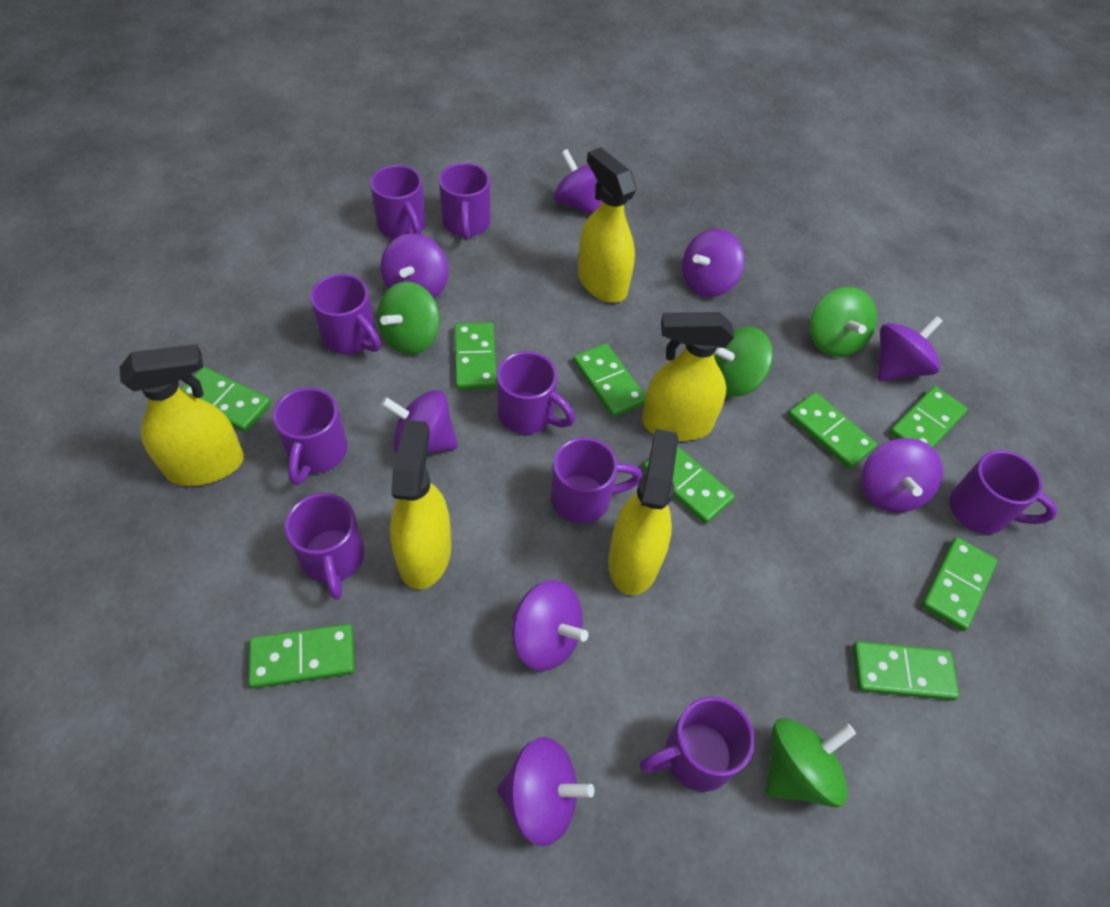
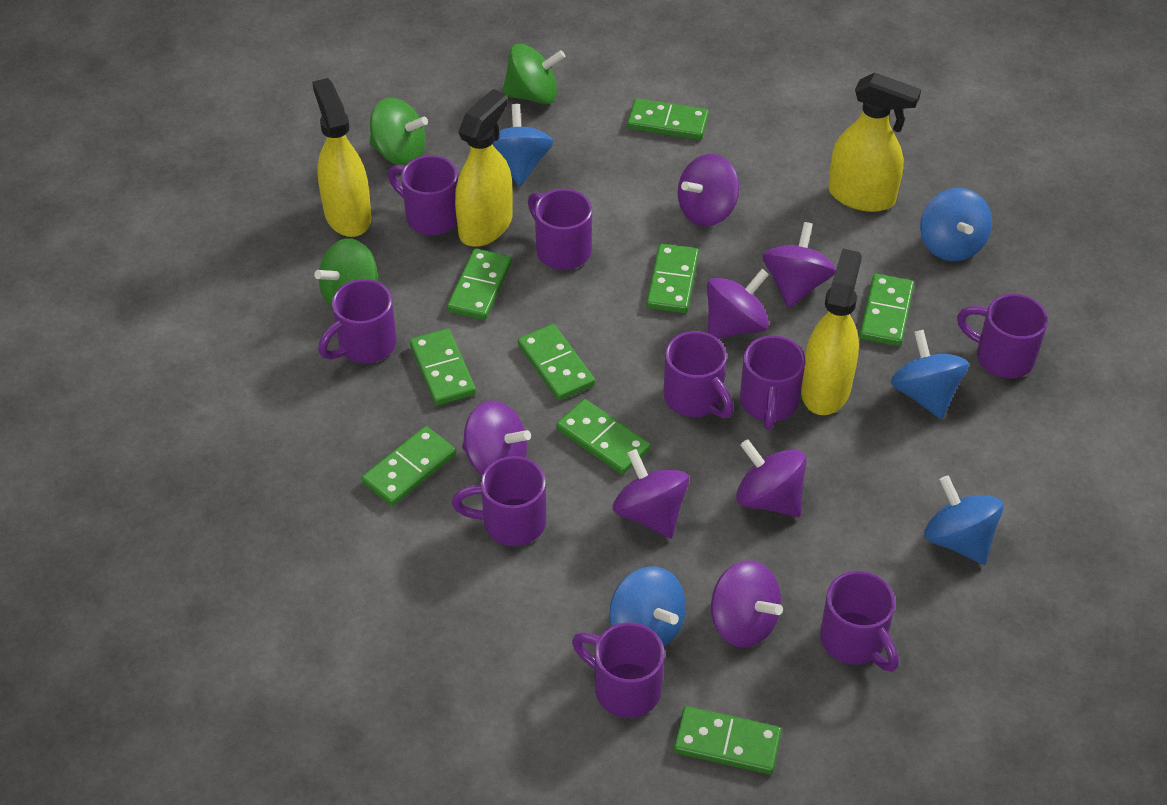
blue spinning top: none = 0 -> [493,104,553,186] [609,567,686,646] [891,330,969,419] [920,188,992,261] [924,475,1004,565] = 5
green spinning top: [377,281,440,355] [714,327,773,397] [765,718,856,808] [810,287,877,357] = 4 -> [314,238,379,308] [369,98,428,166] [502,44,565,104] = 3
purple spinning top: [381,233,448,299] [381,390,458,455] [497,737,594,846] [512,580,588,671] [554,149,602,214] [682,229,745,297] [861,438,943,513] [878,316,943,381] = 8 -> [462,401,531,475] [613,449,689,538] [678,154,739,227] [707,269,769,339] [711,560,783,648] [736,439,806,517] [762,222,836,308] = 7
yellow spray bottle: [120,344,244,486] [390,420,451,589] [578,147,636,303] [608,429,678,595] [642,312,734,441] = 5 -> [312,78,372,237] [455,89,513,247] [801,249,862,415] [828,73,921,212] = 4

